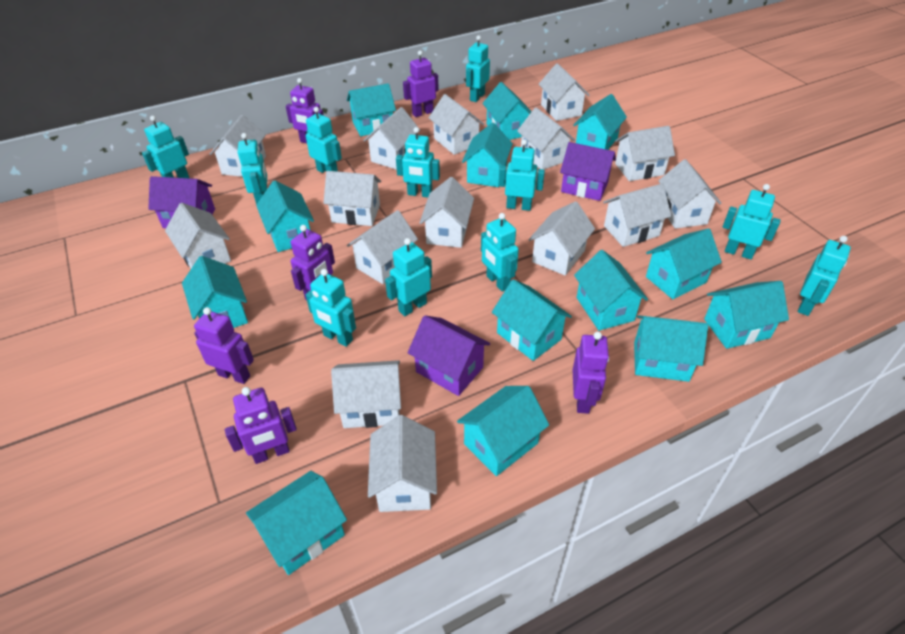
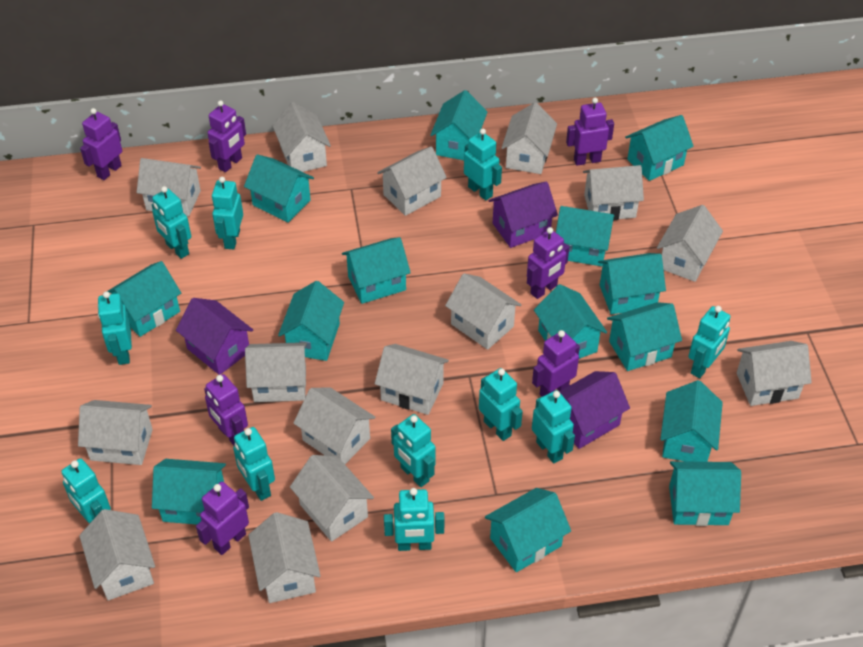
purple robot: [194,307,254,384] [225,387,297,464] [286,78,324,143] [290,225,335,300] [403,50,439,117] [573,332,609,414] = 6 -> [80,108,122,180] [196,482,249,555] [204,374,248,446] [208,100,246,172] [527,227,569,299] [532,330,580,397] [566,98,614,166] = 7
turquoise house: [182,256,248,328] [246,471,347,575] [256,181,314,252] [347,83,396,136] [457,386,549,476] [462,123,513,187] [482,82,532,140] [492,279,572,361] [573,94,627,150] [574,250,648,331] [634,315,708,382] [646,228,722,299] [704,281,789,349] = 13 -> [107,261,181,337] [152,459,226,525] [244,154,314,223] [278,281,344,361] [342,237,411,304] [430,90,487,160] [485,488,571,572] [534,284,607,359] [556,206,615,266] [598,253,666,314] [607,302,682,371] [625,115,694,181] [660,380,723,462] [669,461,741,526] = 14

